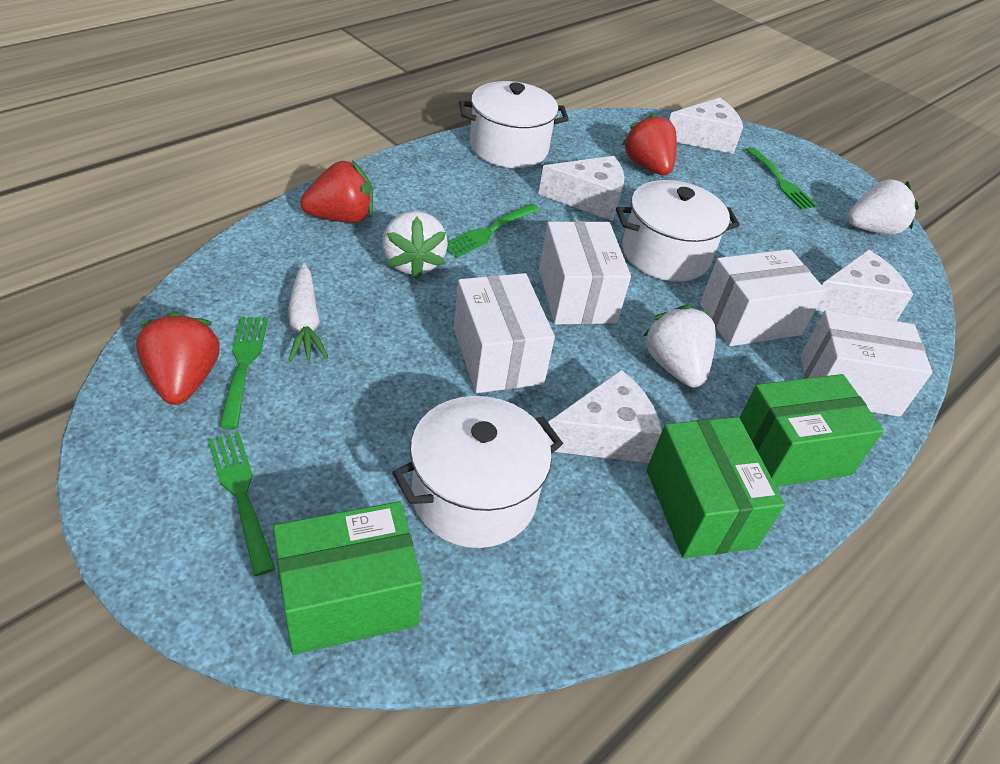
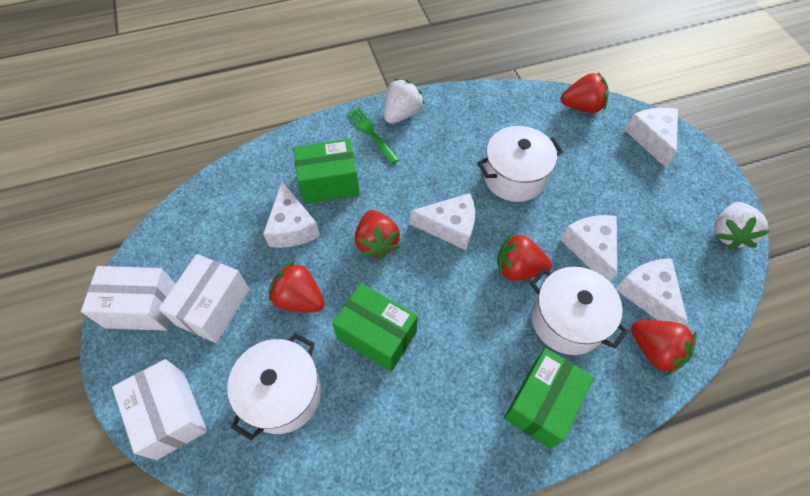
green fork: [208,432,275,576] [219,316,268,429] [447,203,539,258] [746,147,818,210] = 4 -> [347,108,399,164] = 1
red strawberry: [136,311,220,405] [300,161,373,223] [622,113,677,175] = 3 -> [269,261,324,312] [355,210,400,259] [497,233,552,281] [561,72,609,113] [631,320,697,375] = 5
white box: [454,273,555,393] [539,221,631,325] [700,249,825,346] [801,310,933,417] = 4 -> [81,266,175,331] [112,359,207,460] [159,254,250,343] = 3
white carrot: [288,263,328,362] = 1 -> none = 0
white cheese: [538,156,624,221] [546,370,662,463] [669,98,743,154] [815,249,913,321] = 4 -> [263,181,320,248] [410,193,475,250] [560,215,617,282] [616,259,688,325] [625,108,678,168] = 5
white strawberry: [382,211,448,280] [642,305,716,387] [848,179,919,235] = 3 -> [384,79,424,124] [714,202,770,249] = 2

